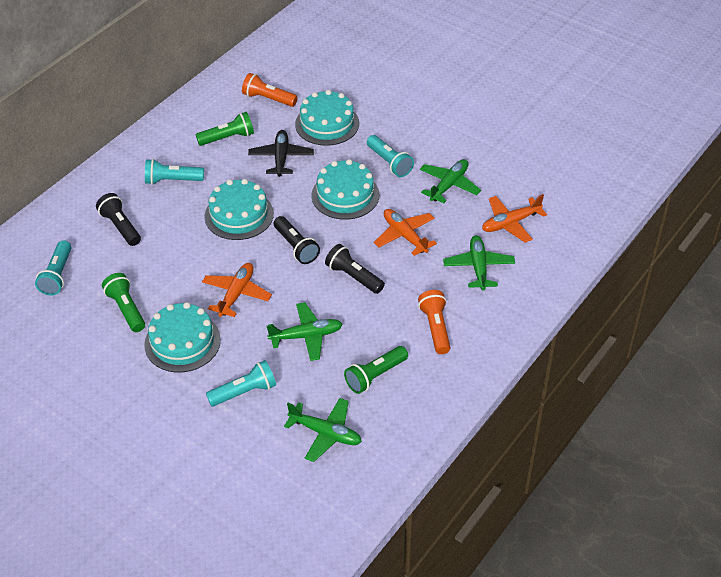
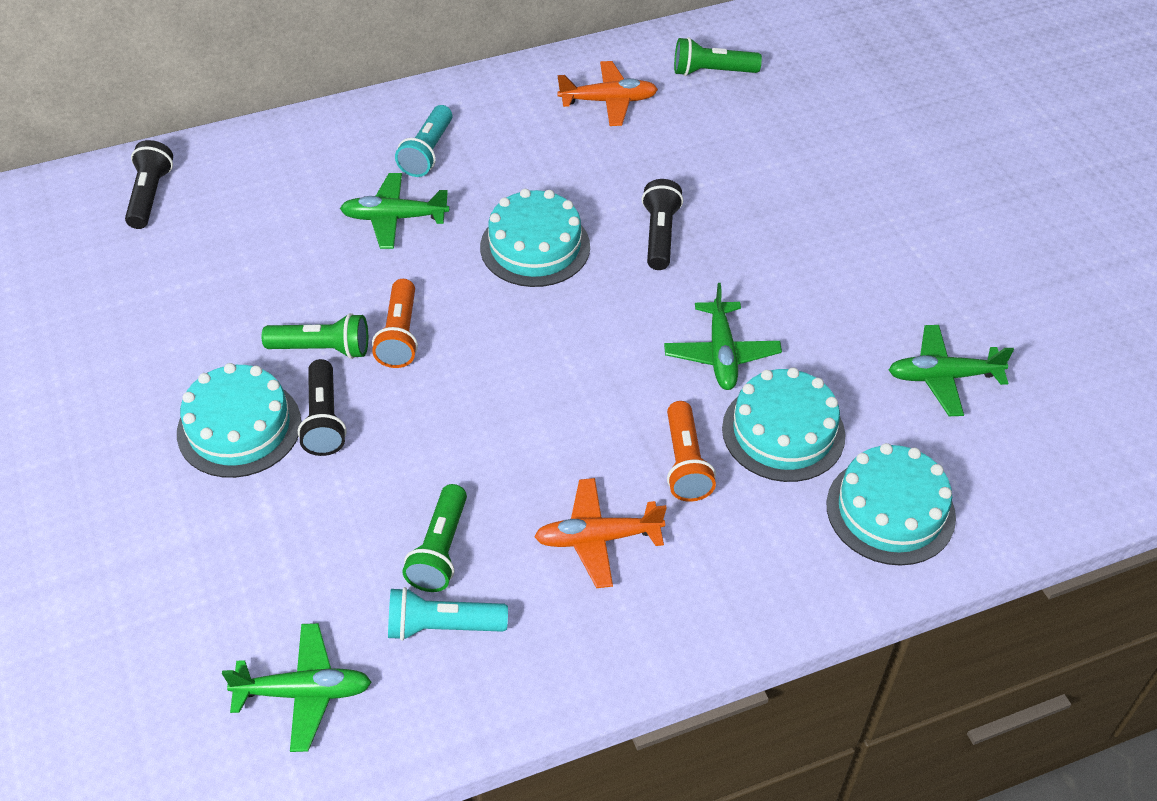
black plane: [248,130,314,177] = 1 -> none = 0
orange plane: [202,263,272,317] [374,209,437,256] [482,194,547,243] = 3 -> [534,478,667,588] [557,61,658,126] = 2
turquoise flashlight: [35,240,72,295] [145,159,204,185] [206,360,276,407] [367,135,414,177] = 4 -> [388,587,508,641] [395,105,452,177] = 2

